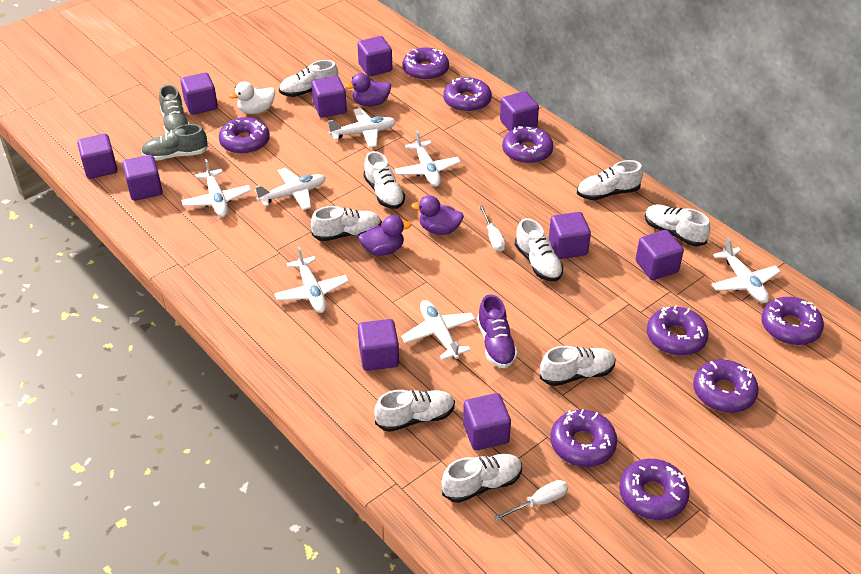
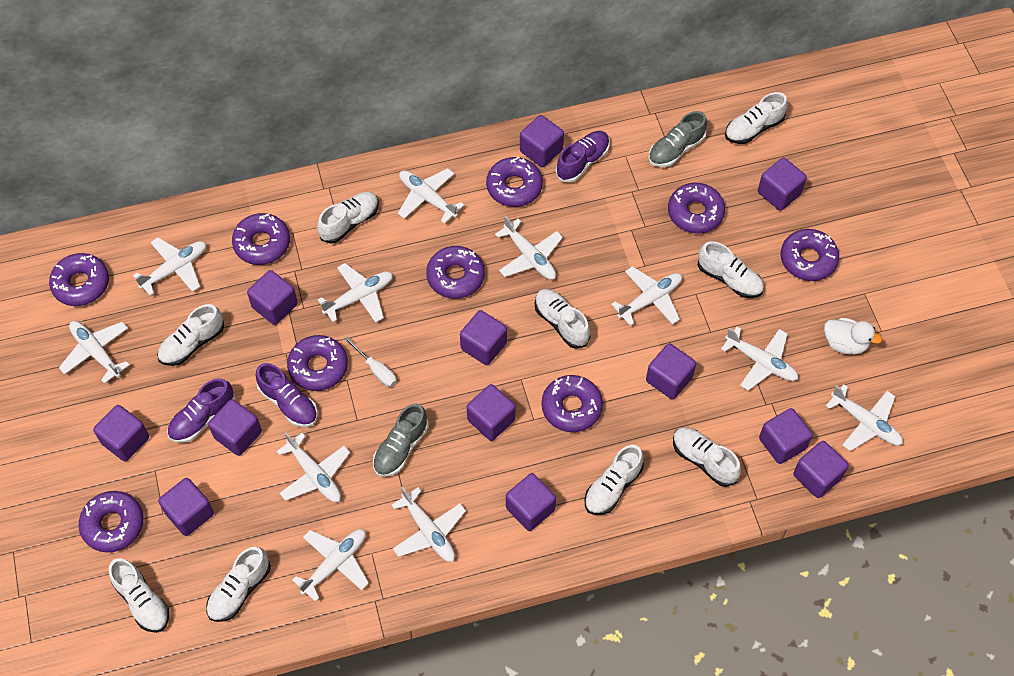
purple cube: [77,134,117,179] [122,155,163,201] [180,72,218,115] [312,76,347,118] [357,36,392,76] [358,319,399,371] [463,393,511,450] [500,91,539,131] [549,212,591,259] [636,230,684,280] = 10 -> [93,405,149,461] [158,478,214,536] [208,399,262,456] [247,270,298,325] [460,310,507,365] [467,384,516,441] [506,473,556,531] [520,115,564,167] [646,343,696,399] [758,158,807,211] [759,408,813,464] [793,441,849,498] = 12
purple duck: [345,73,391,106] [359,215,411,256] [411,195,464,235] = 3 -> none = 0
purple shoe: [477,294,518,368] = 1 -> [167,378,235,443] [255,363,318,427] [556,131,610,183] = 3
white plane: [181,159,251,217] [255,168,326,210] [274,247,349,313] [328,108,396,148] [394,130,461,187] [401,300,476,360] [711,238,781,303] = 7 -> [59,321,130,384] [133,238,206,296] [277,432,350,502] [292,529,369,602] [318,263,393,323] [391,486,466,562] [398,168,464,224] [495,215,563,280] [611,266,682,326] [721,327,798,391] [826,384,903,451] = 11
white screwdriver: [479,206,505,252] [494,480,568,521] = 2 -> [344,336,397,387] = 1

